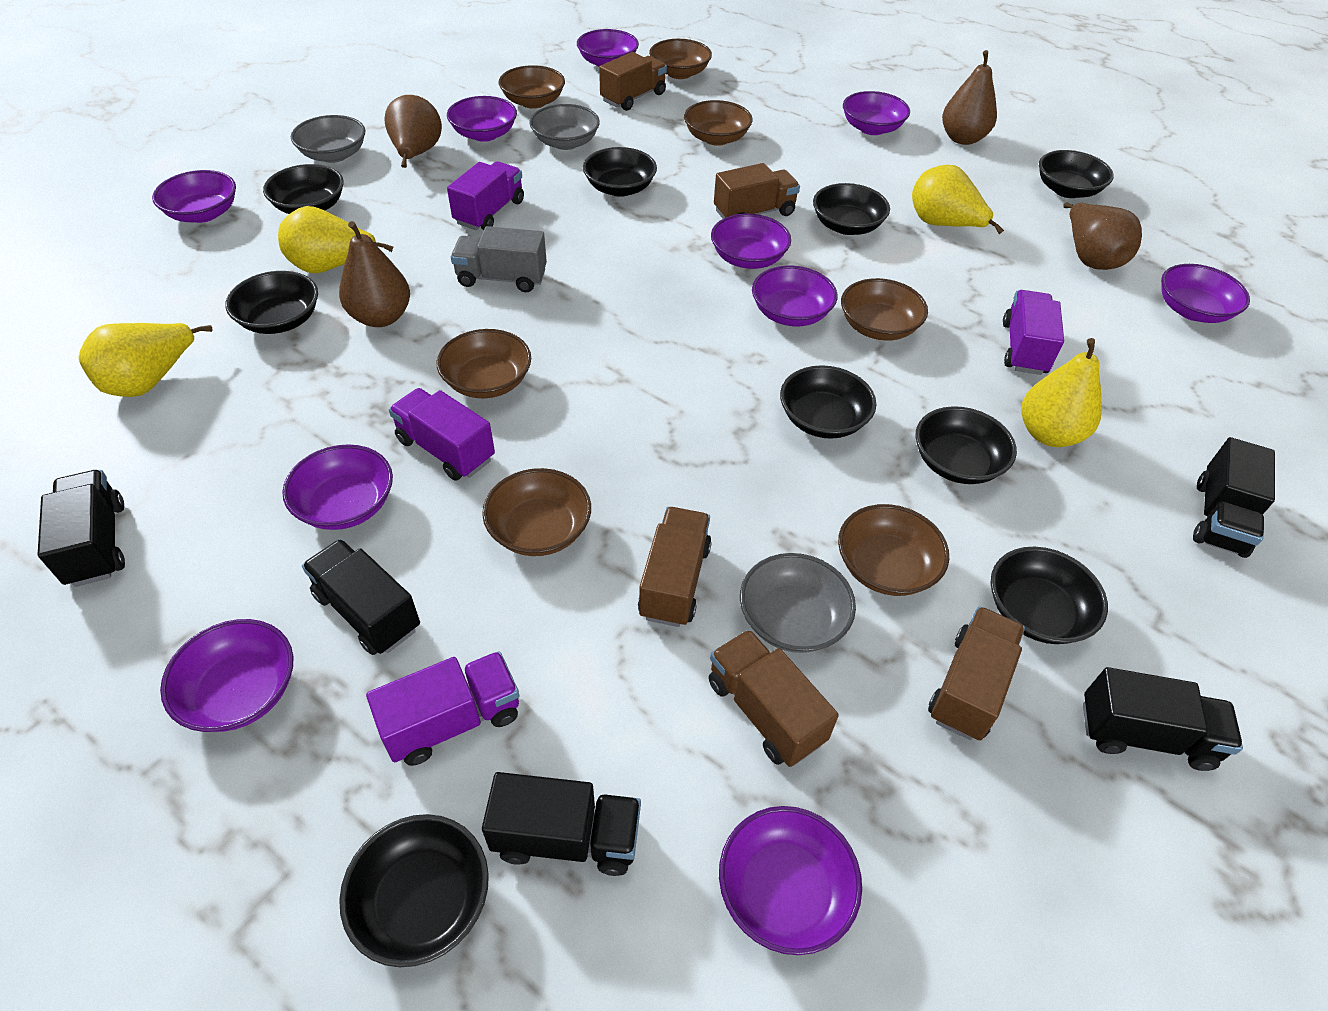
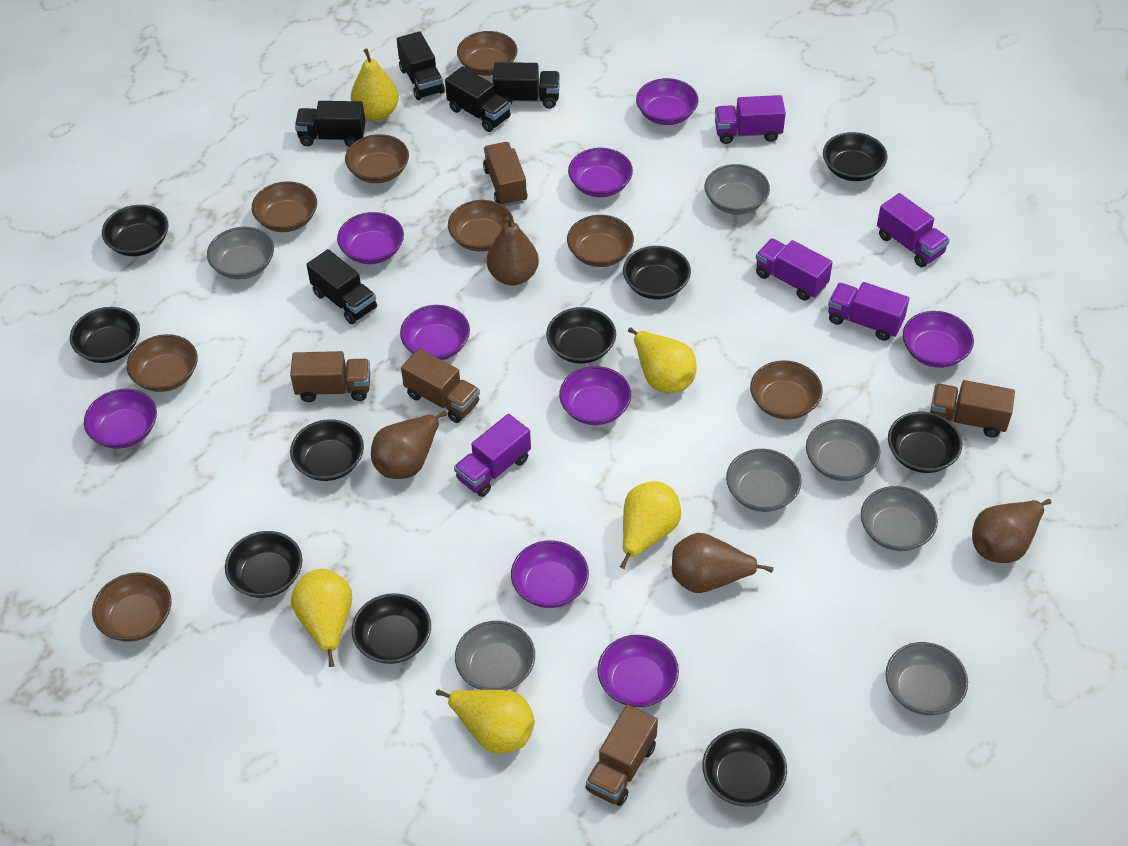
black bowl: [225,271,318,334] [263,164,344,214] [339,814,489,967] [583,147,657,197] [780,365,876,439] [813,183,890,235] [915,406,1017,484] [991,546,1108,644] [1039,150,1114,198] = 9 -> [70,307,140,363] [102,205,168,256] [225,531,302,598] [290,419,364,481] [352,593,431,664] [546,307,616,364] [623,246,691,299] [703,728,787,807] [823,132,887,181] [888,411,962,473] = 10
brown bowl: [437,329,531,398] [482,468,591,556] [498,65,565,109] [649,39,712,79] [684,100,753,146] [838,504,949,596] [841,278,928,341] = 7 -> [92,572,171,642] [127,334,198,392] [252,181,317,232] [345,134,409,183] [448,200,514,252] [457,31,517,76] [567,215,634,267] [750,360,823,420] = 8
grey bowl: [291,115,365,163] [529,104,600,150] [740,553,856,653] = 3 -> [207,227,274,279] [455,621,535,690] [705,164,770,215] [726,449,802,512] [806,419,880,481] [861,486,938,551] [886,642,968,715] = 7
grey truck: [451,226,547,292] = 1 -> none = 0
purple bowl: [152,170,236,223] [160,619,293,732] [282,444,393,530] [447,96,517,142] [577,29,639,67] [711,214,791,269] [719,806,862,955] [752,266,838,326] [843,91,910,135] [1161,264,1250,323] = 10 -> [84,389,157,449] [337,212,404,264] [400,305,470,360] [511,540,589,608] [559,366,631,425] [568,148,633,197] [597,635,679,707] [636,78,698,125] [903,311,974,368] = 9
purple truck: [366,651,519,766] [389,388,495,480] [447,161,524,230] [1003,290,1064,375] = 4 -> [454,414,531,497] [715,95,786,144] [756,238,833,301] [828,282,909,341] [877,193,950,267] = 5
yellow pear: [78,323,212,397] [278,206,394,273] [912,165,1004,234] [1022,338,1102,447] = 4 -> [291,569,352,667] [351,48,399,121] [436,689,535,754] [620,481,681,569] [628,328,697,393] = 5

